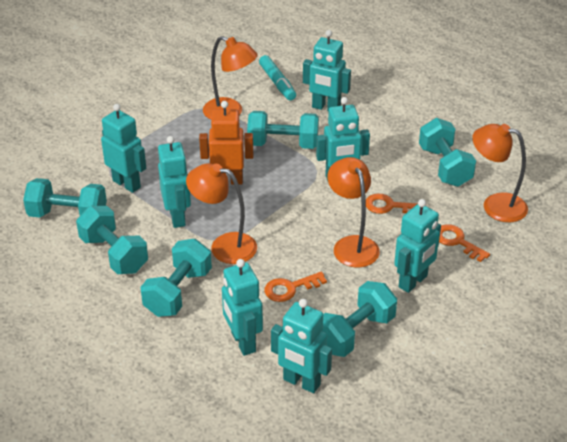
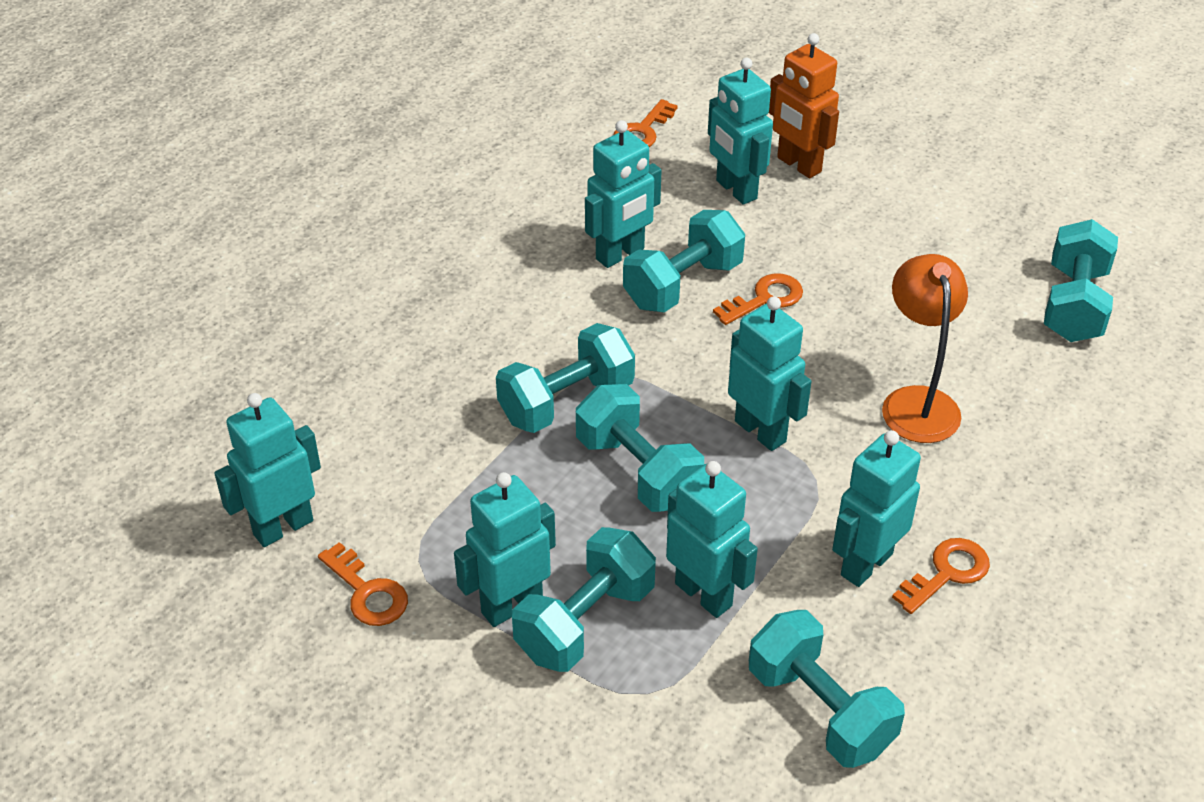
orange key: [264,272,327,302] [366,194,417,214] [439,224,490,262] = 3 -> [318,542,408,626] [614,99,678,147] [713,273,803,325] [892,538,990,614] = 4
orange lamp: [186,163,257,264] [203,36,258,120] [327,157,380,267] [472,124,528,222] = 4 -> [882,254,968,443] = 1
turquoise marker: [259,55,296,100] = 1 -> none = 0

